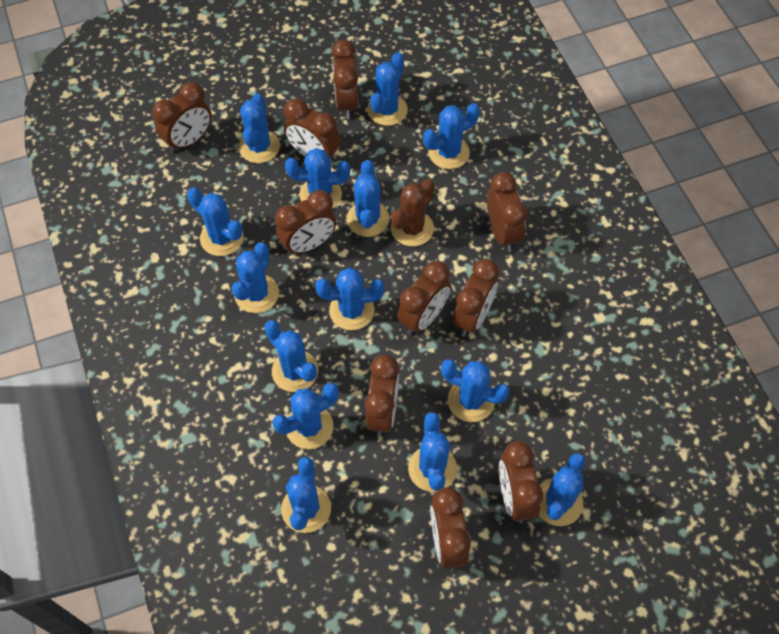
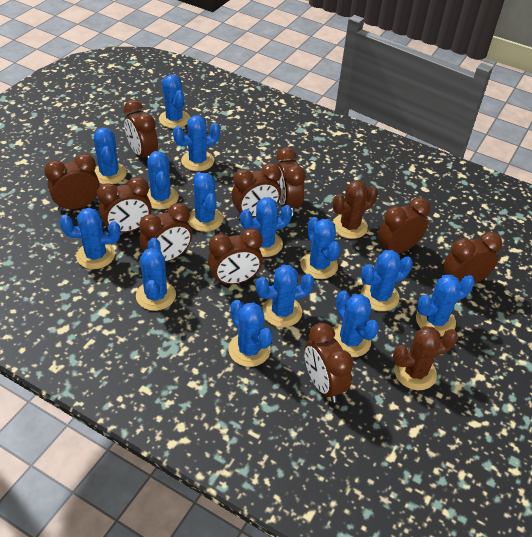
brown cactus: [391,179,435,246] = 1 -> [333,180,378,239] [393,326,458,390] = 2

